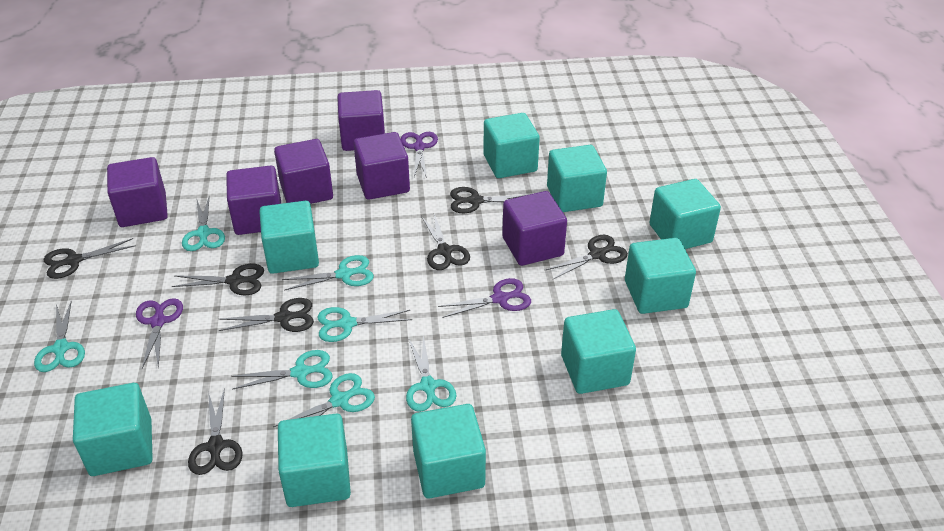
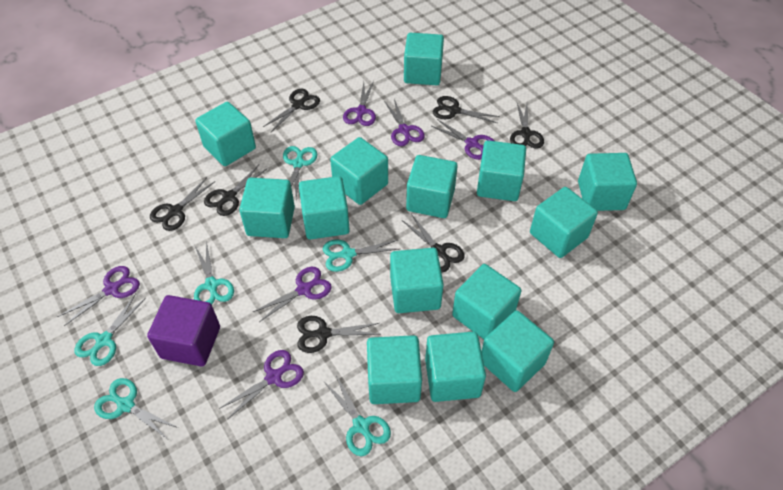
purple cube: [107,157,168,227] [226,165,281,235] [274,139,333,204] [338,90,385,151] [354,132,410,200] [502,191,567,266] = 6 -> [147,295,220,367] = 1
purple scissors: [136,298,183,369] [401,132,438,178] [438,278,531,318] = 3 -> [57,266,140,326] [219,350,304,420] [253,267,332,322] [343,81,376,126] [384,99,425,146] [432,119,494,160] = 6
turquoise cube: [73,383,152,476] [259,201,319,274] [278,414,351,507] [411,404,486,499] [483,113,540,178] [547,145,607,212] [561,309,636,394] [625,238,696,314] [649,179,721,249] = 9 -> [195,102,256,166] [239,178,295,238] [299,176,350,239] [330,137,388,205] [367,335,422,404] [390,248,444,313] [404,33,444,85] [406,155,458,218] [425,332,486,402] [452,264,521,339] [477,140,526,201] [481,310,554,392] [530,187,598,258] [578,153,637,211] = 14
turquoise scissors: [34,301,85,372] [182,195,225,251] [231,350,333,390] [273,373,375,427] [282,255,374,291] [317,307,412,342] [406,335,456,412] = 7 -> [75,294,146,366] [94,378,178,438] [194,241,234,304] [283,146,317,199] [323,240,399,272] [324,373,391,456] = 6

